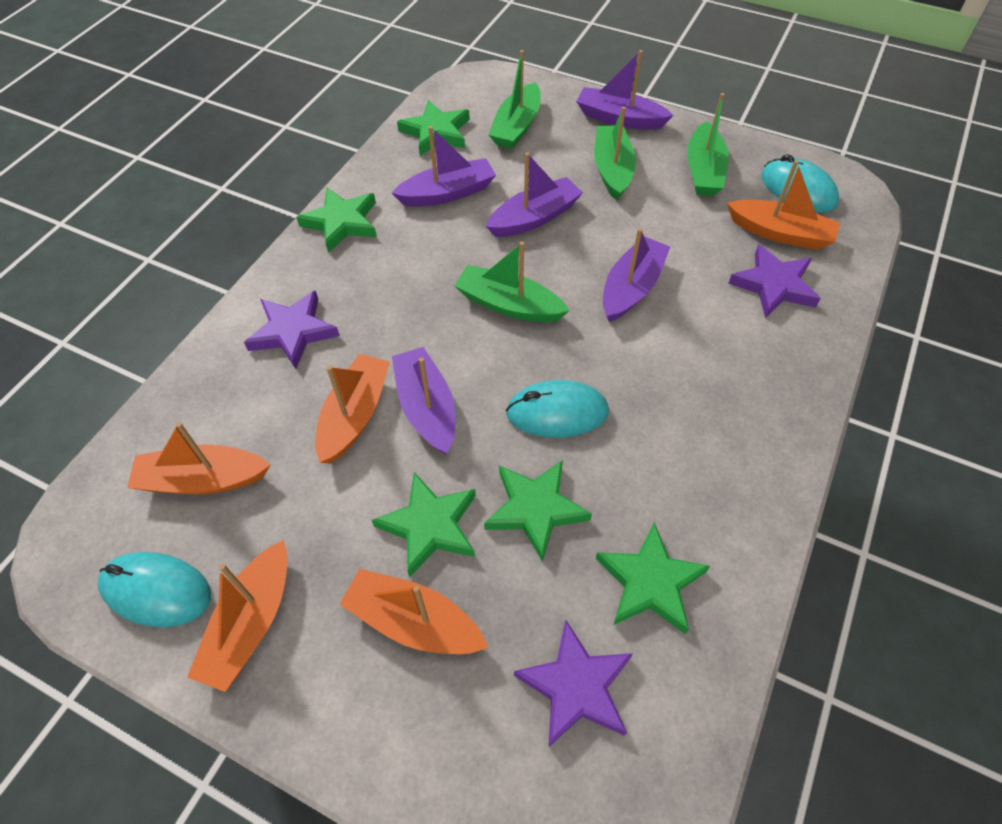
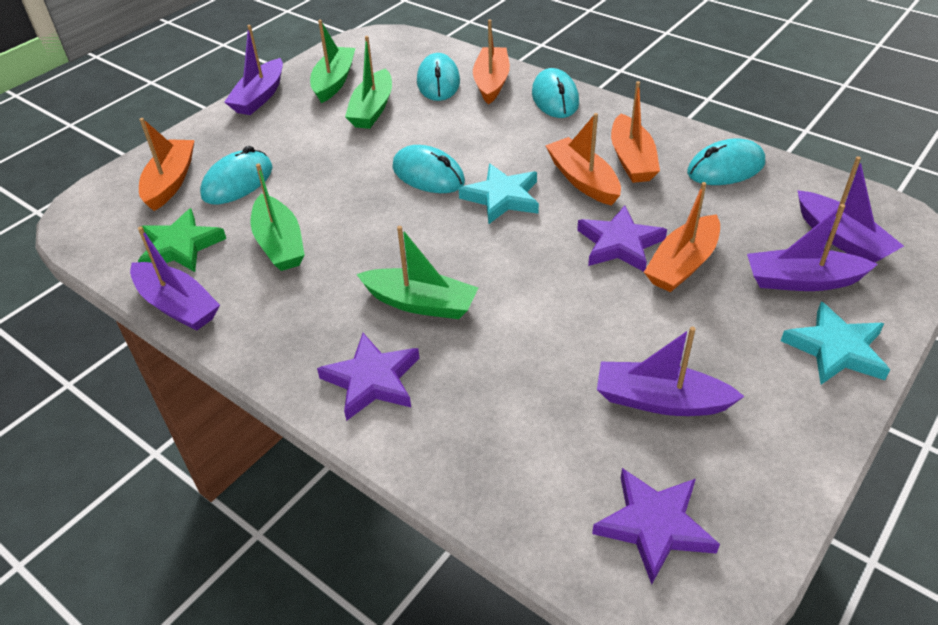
green star: [296,187,377,253] [372,472,476,578] [397,100,470,156] [484,460,592,562] [596,522,710,634] = 5 -> [138,208,226,272] = 1
turquoise mouse: [98,552,211,627] [506,380,609,438] [761,154,839,213] = 3 -> [200,146,273,204] [392,145,465,193] [417,53,460,101] [532,68,579,118] [687,138,765,185] = 5
turquoise star: none = 0 -> [459,164,539,224] [781,301,890,385] = 2

